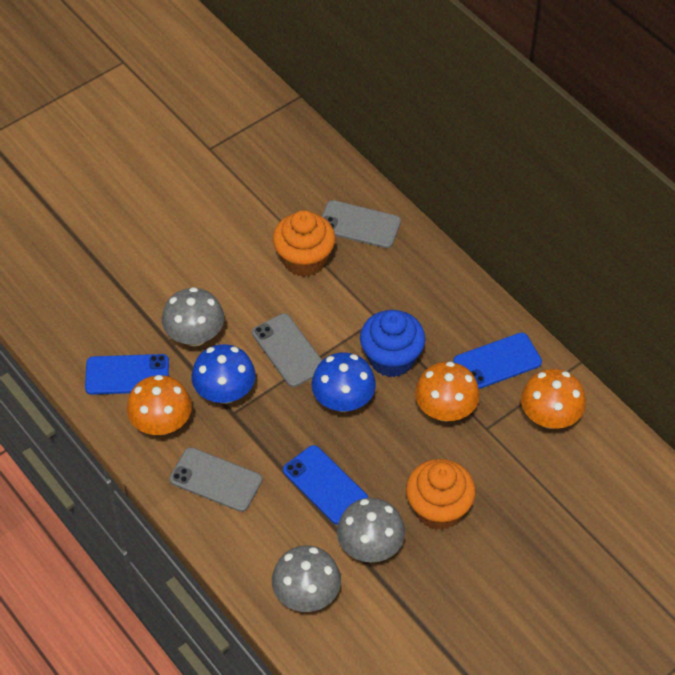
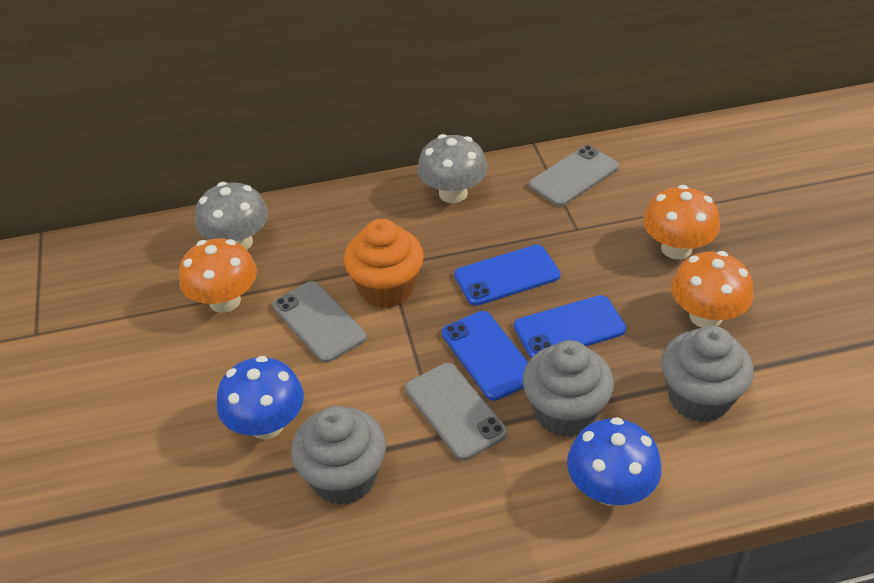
blue cupcake: [360,310,425,377] = 1 -> none = 0
grey cupcake: none = 0 -> [291,406,386,505] [523,340,614,437] [661,326,753,422] = 3
grey mushroom: [162,287,224,346] [272,545,341,612] [337,498,405,562] = 3 -> [195,182,268,250] [417,134,487,203] = 2
orange cupcake: [273,210,335,277] [406,459,476,530] = 2 -> [344,219,424,308] = 1

